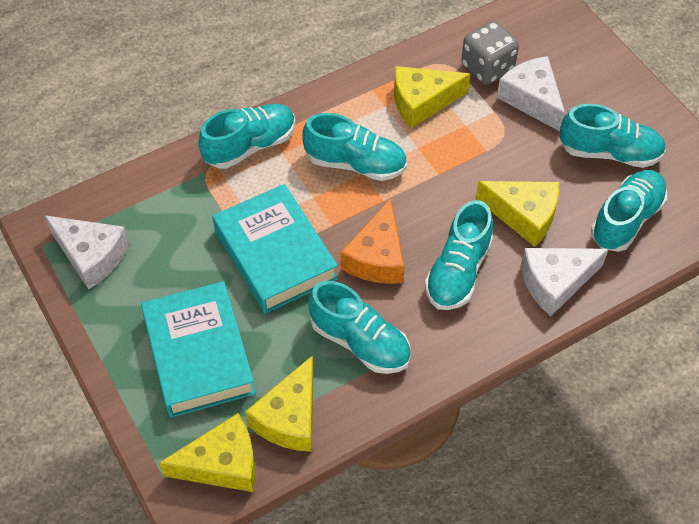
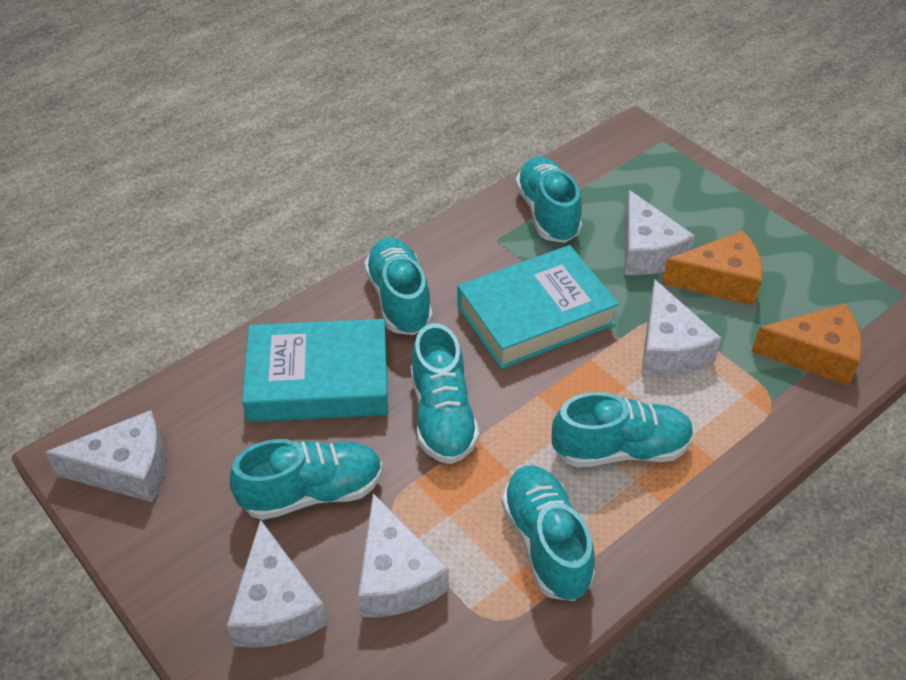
grey dice: [461,21,519,85] = 1 -> none = 0
orange cheese: [340,198,405,284] = 1 -> [662,231,763,306] [751,304,862,386] = 2
white cheese: [44,215,129,290] [497,56,565,131] [521,248,609,316] = 3 -> [45,410,165,503] [227,519,327,648] [358,493,449,617] [625,190,695,275] [641,279,721,375] = 5
yellow cheese: [159,413,255,492] [245,355,314,452] [394,66,470,128] [476,181,559,247] = 4 -> none = 0

